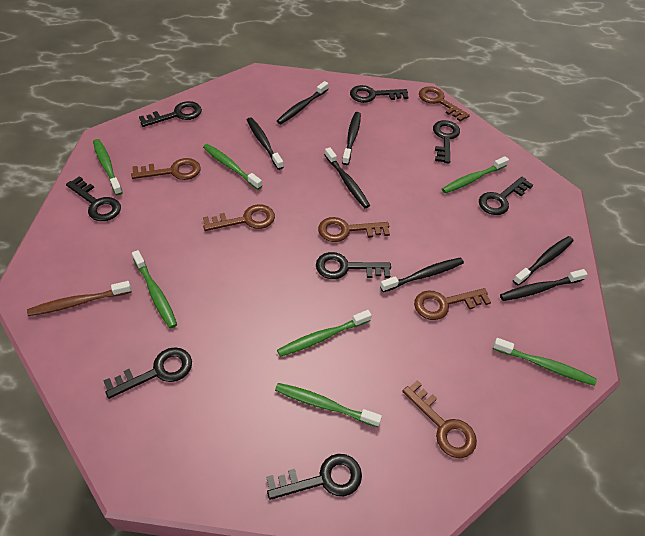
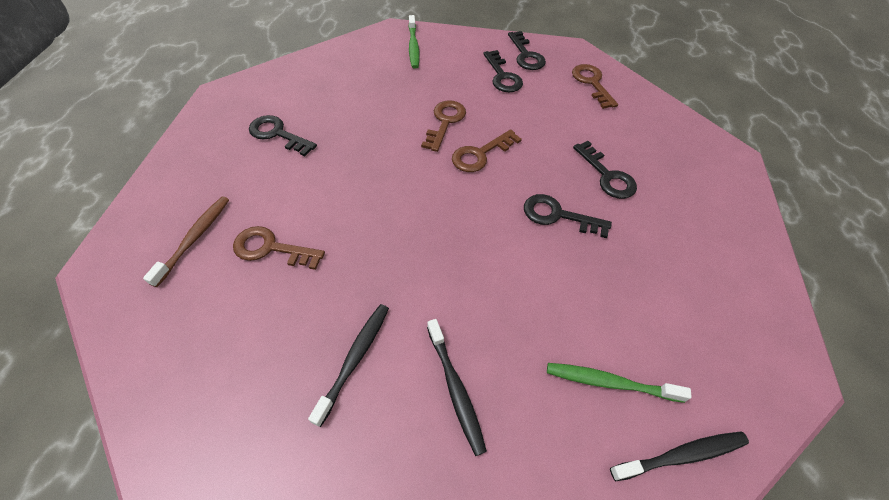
black key: [66,176,121,221] [103,347,192,399] [139,101,202,127] [266,454,362,500] [316,252,391,279] [350,85,408,103] [433,120,460,163] [479,177,533,215] = 8 -> [249,115,317,156] [483,50,523,92] [508,31,546,70] [524,194,612,238] [573,141,637,199] = 5
black toothbrush: [247,117,283,170] [277,81,329,124] [325,147,370,208] [342,112,361,165] [380,257,464,292] [500,269,587,301] [513,236,574,285] = 7 -> [308,304,389,427] [427,319,487,456] [610,431,749,482] = 3
brown key: [131,158,201,180] [203,204,275,231] [318,217,390,242] [402,380,477,458] [414,288,491,320] [419,86,470,122] = 6 -> [233,226,325,270] [421,100,466,152] [452,129,522,172] [572,64,618,109] = 4
green toothbrush: [93,139,123,195] [132,250,177,329] [203,144,262,190] [275,383,382,427] [277,310,372,357] [442,156,509,193] [493,338,597,386] = 7 -> [408,15,420,69] [547,363,692,403] = 2

